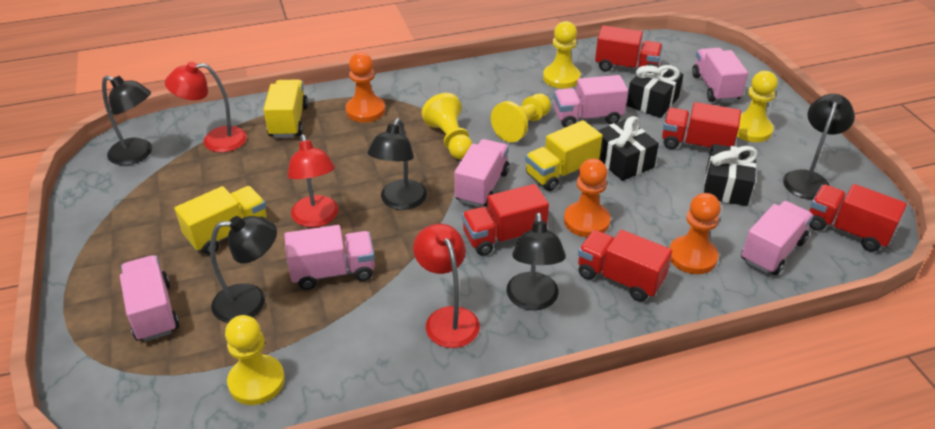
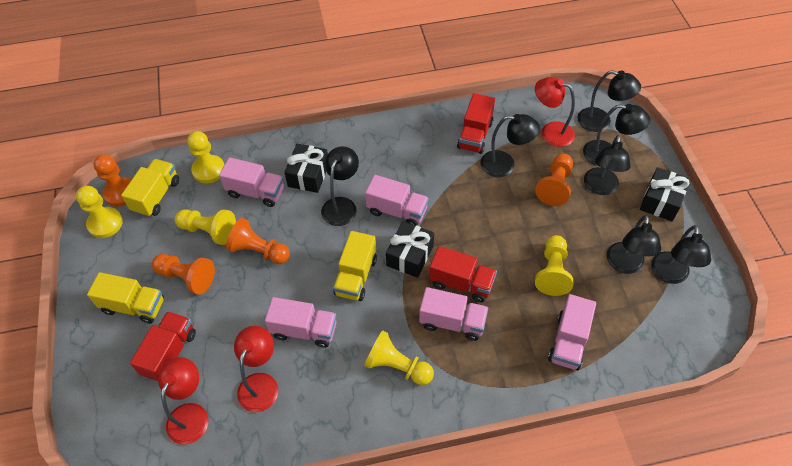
black lamp: [102,76,152,165] [210,216,277,323] [367,118,427,210] [506,212,566,311] [783,94,855,200] = 5 -> [321,146,359,226] [480,114,540,177] [577,70,641,132] [583,104,650,166] [584,135,631,195] [606,215,661,274] [651,225,711,284] = 7
orange pawn: [346,52,385,122] [564,158,610,237] [670,193,721,274] = 3 -> [93,154,132,207] [152,254,215,295] [226,218,290,264] [535,154,573,206] = 4
pink truck: [120,255,179,342] [284,225,375,290] [454,139,509,207] [554,75,628,128] [692,48,748,102] [741,201,814,275] = 6 -> [219,157,284,207] [265,297,337,348] [365,175,429,226] [419,287,488,341] [548,294,596,370] = 5
red truck: [462,184,549,256] [578,230,672,302] [595,26,663,72] [662,102,741,149] [809,184,907,252] = 5 -> [130,311,196,382] [429,246,497,302] [457,93,495,154] = 3

